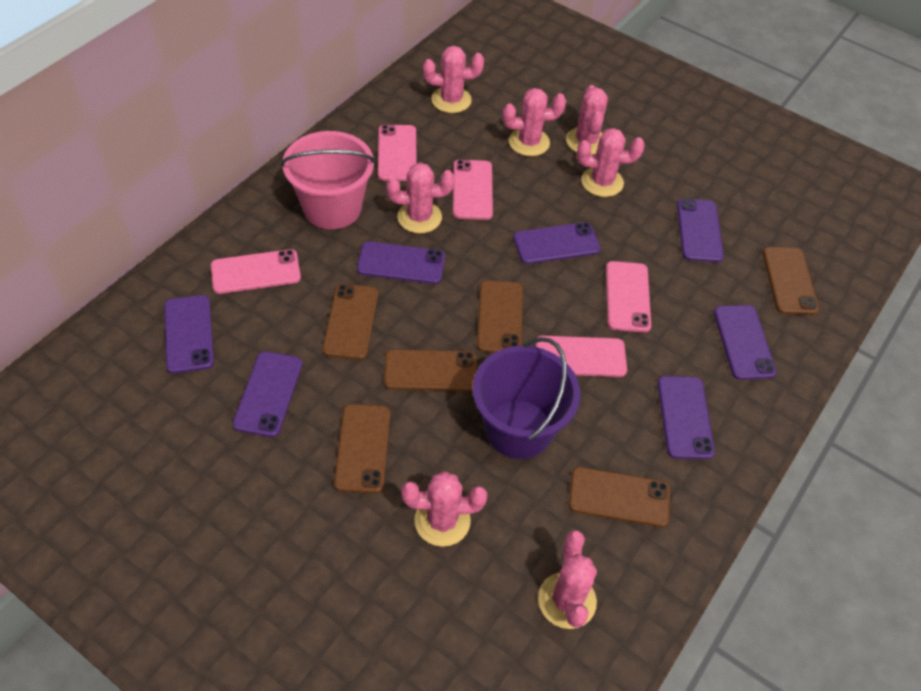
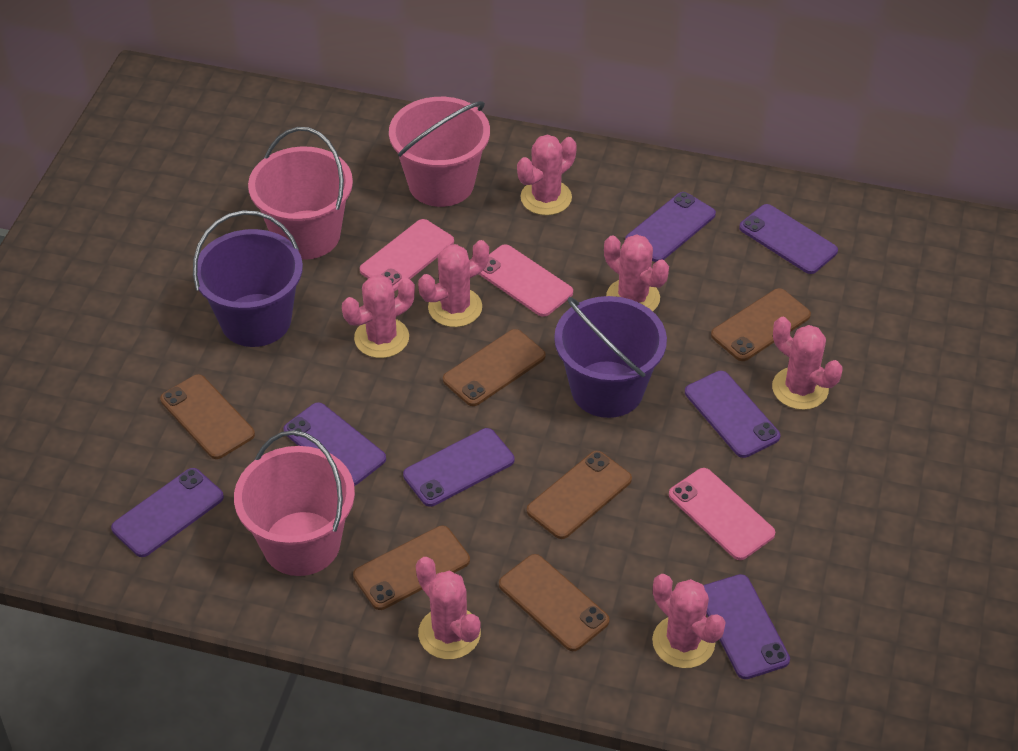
pink bucket: [281,131,376,229] = 1 -> [234,430,355,576] [248,127,353,260] [389,97,490,207] = 3
pink phone: [211,249,301,294] [378,125,417,181] [453,160,493,220] [535,336,627,377] [606,261,651,333] = 5 -> [360,219,454,291] [479,244,573,317] [669,468,775,560] = 3
purple bucket: [473,337,580,459] = 1 -> [193,210,303,347] [554,296,667,418] = 2

